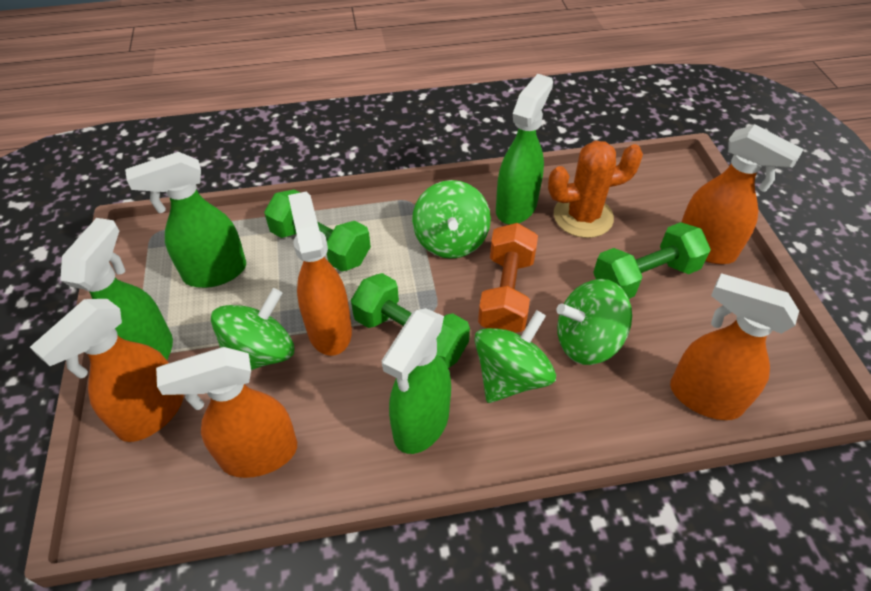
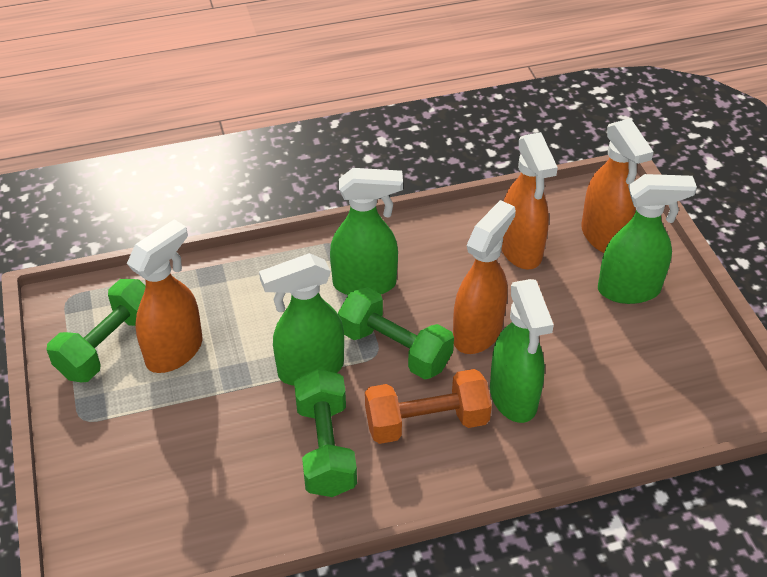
green spinning top: [211,288,294,370] [412,180,491,259] [474,310,556,403] [556,279,632,365] = 4 -> none = 0
orange cactus: [548,141,643,238] = 1 -> none = 0
orange spray bottle: [30,299,184,442] [156,347,297,478] [288,192,352,356] [670,273,799,420] [682,124,804,264] = 5 -> [127,219,202,373] [453,200,516,354] [501,132,558,269] [581,118,654,253] = 4

